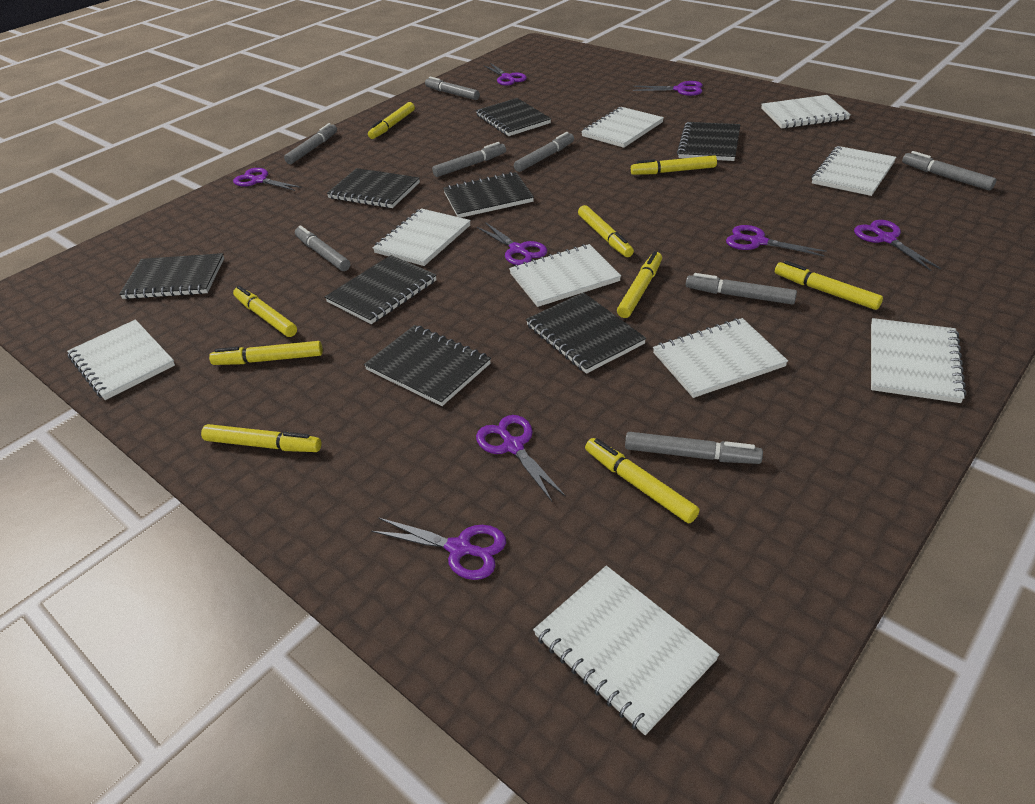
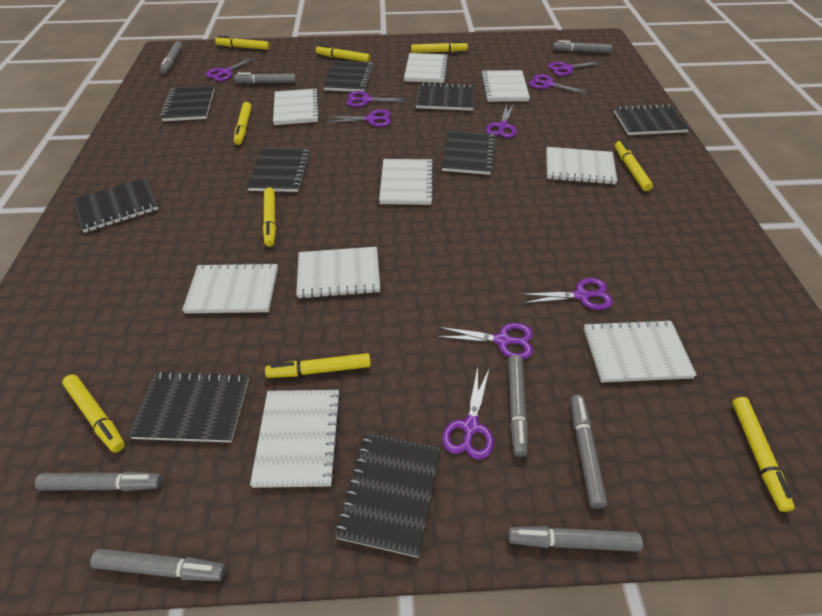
black notebook: [119,253,224,299] [325,255,437,324] [327,168,420,208] [364,325,491,406] [443,172,534,218] [476,98,551,136] [526,292,646,374] [677,122,741,161] = 8 -> [73,178,158,233] [129,371,249,442] [160,86,214,121] [247,148,310,192] [323,61,373,92] [335,433,441,558] [415,82,475,111] [442,131,496,175] [614,104,690,135] = 9
purple scissors: [233,168,302,191] [371,517,506,580] [476,415,566,501] [477,222,547,265] [485,63,527,86] [633,81,703,96] [726,225,827,256] [854,220,941,271] = 8 -> [206,56,257,81] [328,109,391,127] [346,91,408,107] [437,323,533,360] [442,367,494,460] [486,104,517,138] [521,278,613,310] [529,74,590,95] [548,61,602,76] = 9

